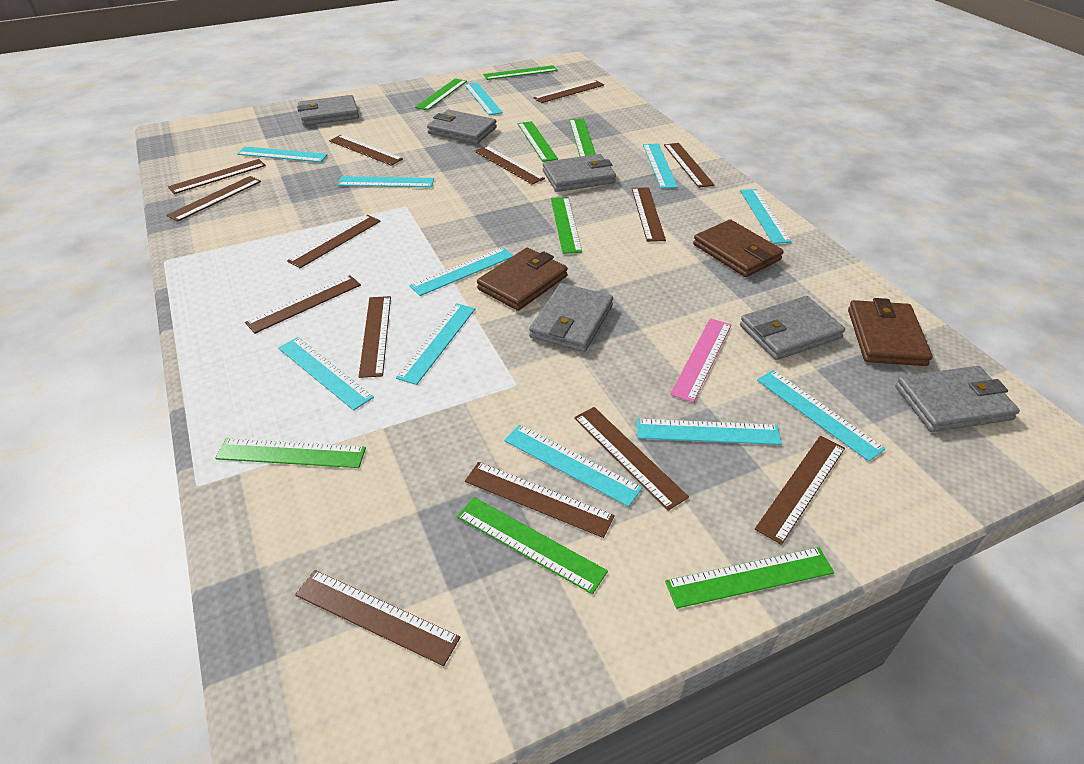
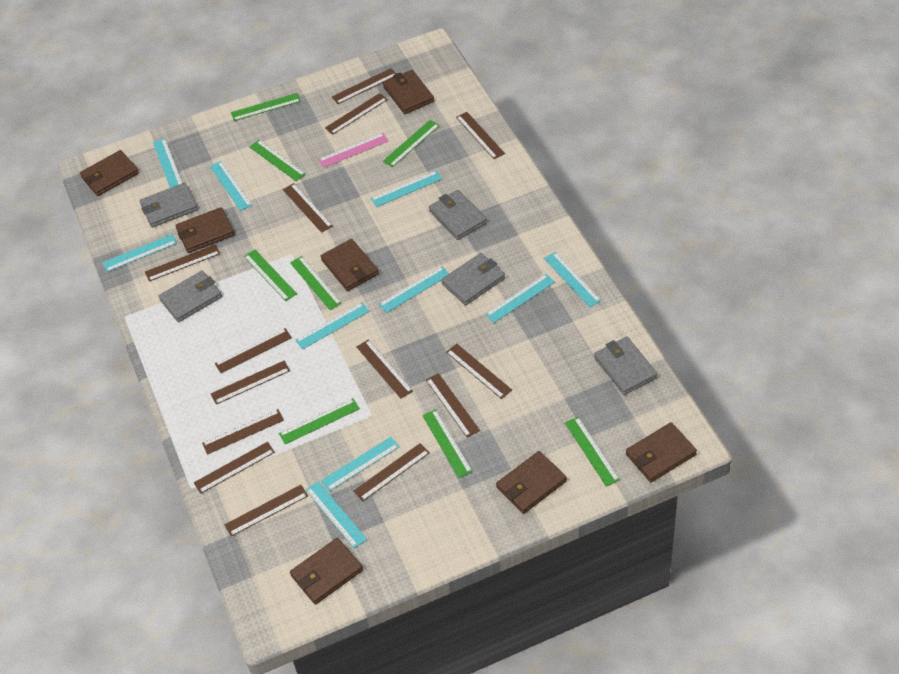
brown wallet: [477,248,568,311] [693,219,784,277] [848,298,933,366] = 3 -> [80,150,139,196] [175,207,235,253] [290,538,363,604] [321,239,379,291] [383,70,434,114] [496,451,567,514] [626,422,697,482] = 7
grey wallet: [297,95,359,126] [427,110,497,144] [529,283,613,352] [543,154,616,192] [740,296,845,360] [895,366,1020,432] = 6 -> [140,183,198,228] [159,271,222,322] [429,190,487,240] [441,253,505,305] [594,337,658,395] = 5
turquoise ruler: [237,146,328,162] [278,337,374,410] [337,176,434,187] [396,303,475,385] [409,247,514,296] [464,82,503,115] [504,424,642,507] [637,419,782,445] [643,143,678,189] [740,189,792,244] [757,370,885,461] = 11 -> [102,234,177,272] [153,138,182,188] [210,161,252,211] [295,302,370,349] [306,481,367,548] [321,437,400,491] [371,170,442,207] [379,266,450,313] [485,274,555,323] [544,252,602,307] = 10

